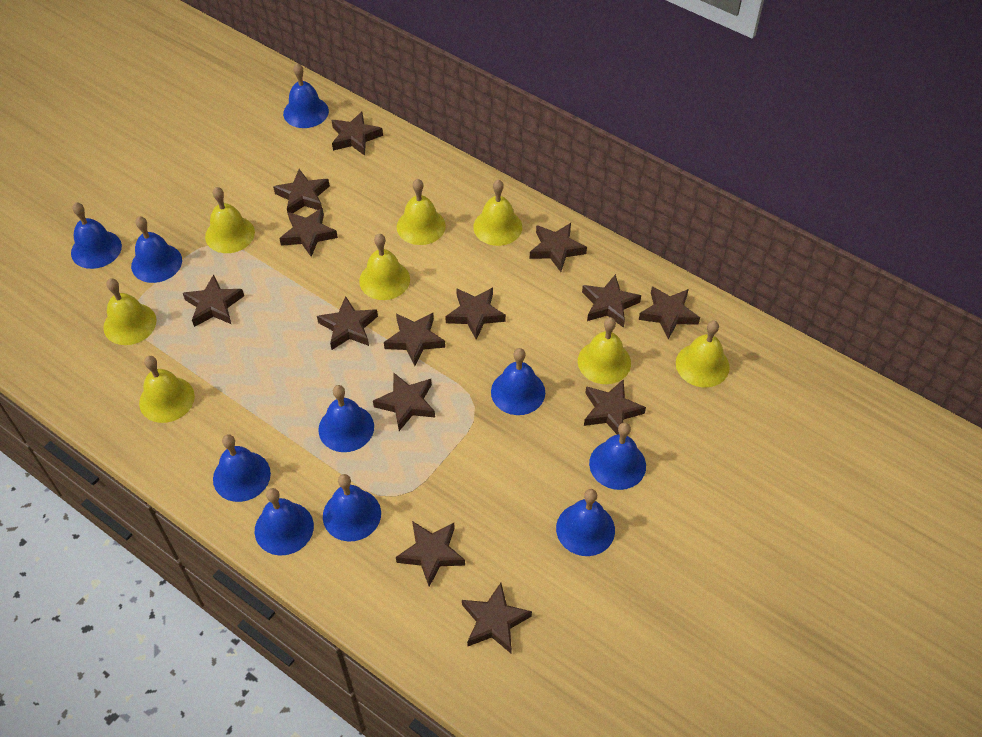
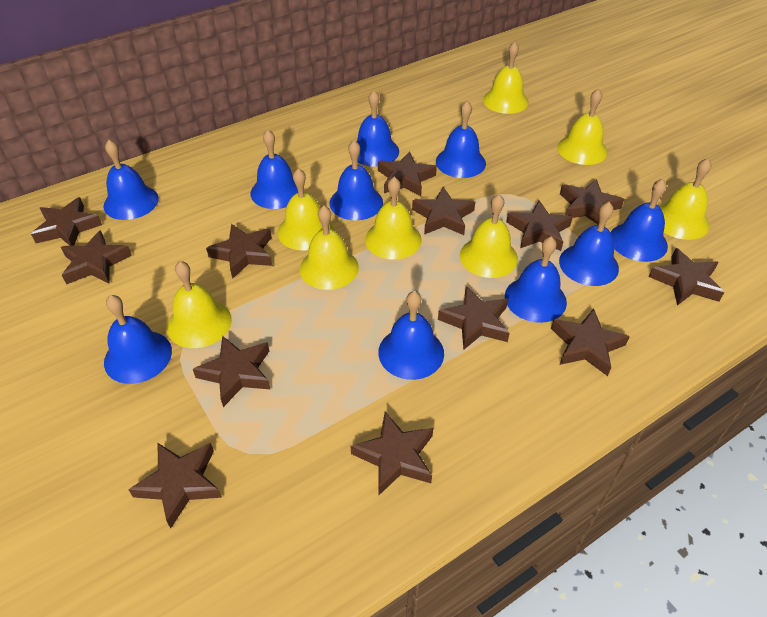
brown star: [183,274,244,327] [273,169,330,213] [279,208,338,257] [317,296,378,350] [332,111,383,156] [373,372,435,431] [384,313,445,366] [396,521,465,587] [445,288,506,340] [462,583,532,653] [530,223,587,272] [582,274,641,328] [584,379,646,434] [639,286,700,339] = 14 -> [31,197,102,246] [61,230,132,284] [128,443,222,528] [193,336,271,407] [206,224,273,279] [351,412,433,495] [378,151,437,196] [412,187,475,235] [438,286,510,350] [506,200,573,251] [551,309,630,376] [560,179,624,225] [649,248,724,305] = 13

